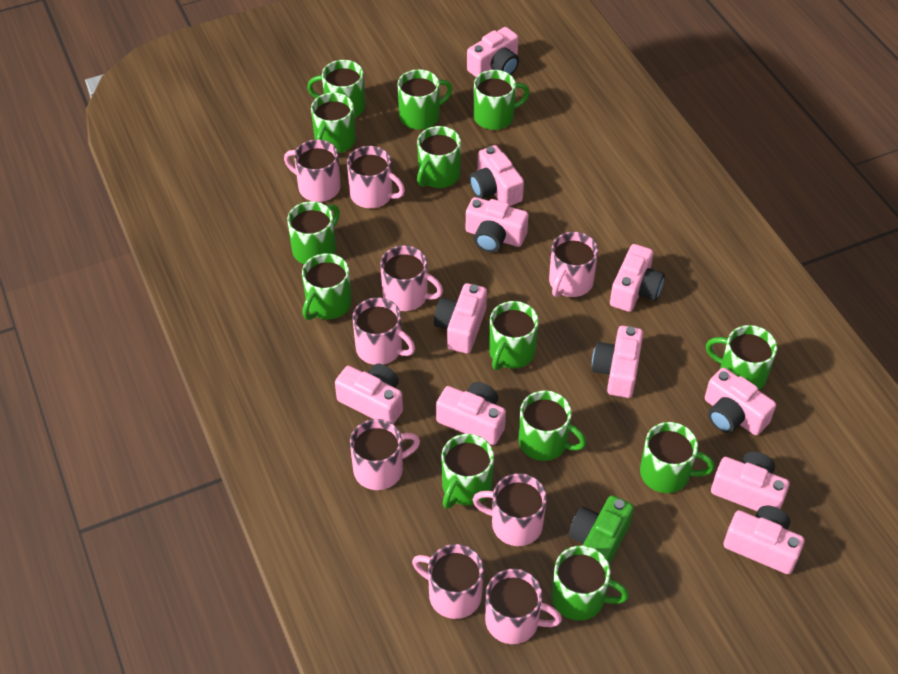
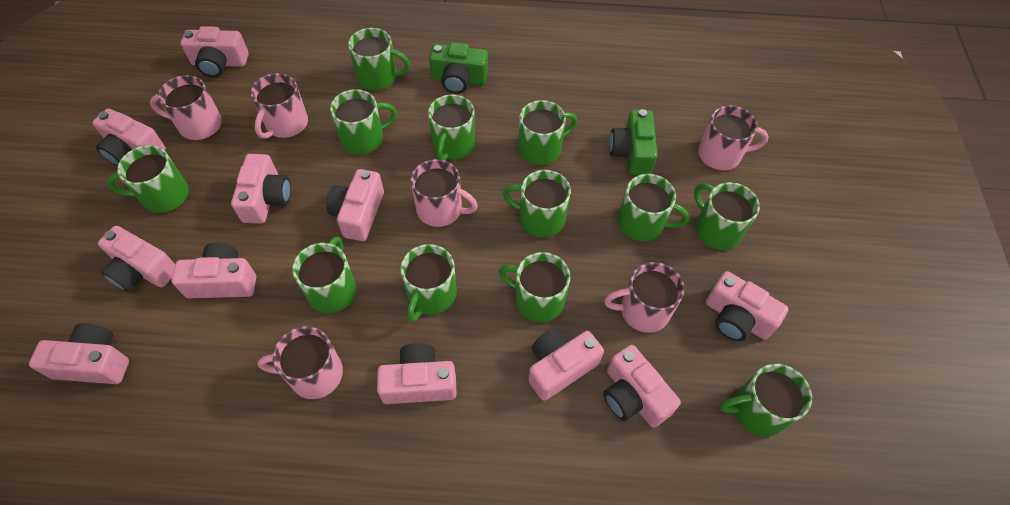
green camera: [568,495,634,565] = 1 -> [429,42,488,94] [609,109,658,175] = 2
green mug: [287,201,340,264] [302,253,352,320] [307,60,365,118] [311,93,356,153] [397,69,453,130] [417,126,461,188] [441,434,494,509] [474,70,530,130] [489,301,539,370] [518,390,586,461] [552,546,629,621] [640,422,715,493] [706,325,777,390] = 13 -> [107,145,189,213] [292,237,356,313] [330,89,397,154] [348,28,410,90] [400,244,457,322] [428,94,475,160] [499,252,570,323] [503,170,571,237] [518,100,577,165] [618,174,689,241] [694,182,760,250] [720,364,812,437] = 12
pink mug: [284,139,341,202] [347,146,405,208] [350,419,420,490] [353,298,415,365] [380,245,443,311] [412,544,484,619] [472,473,547,546] [485,569,562,644] [549,232,598,297] = 9 -> [150,75,222,140] [251,73,308,139] [258,326,343,399] [410,159,478,227] [604,262,684,333] [698,105,769,170] = 6

